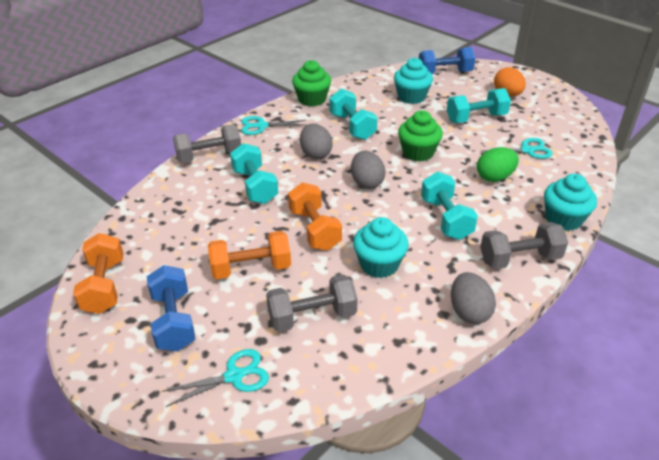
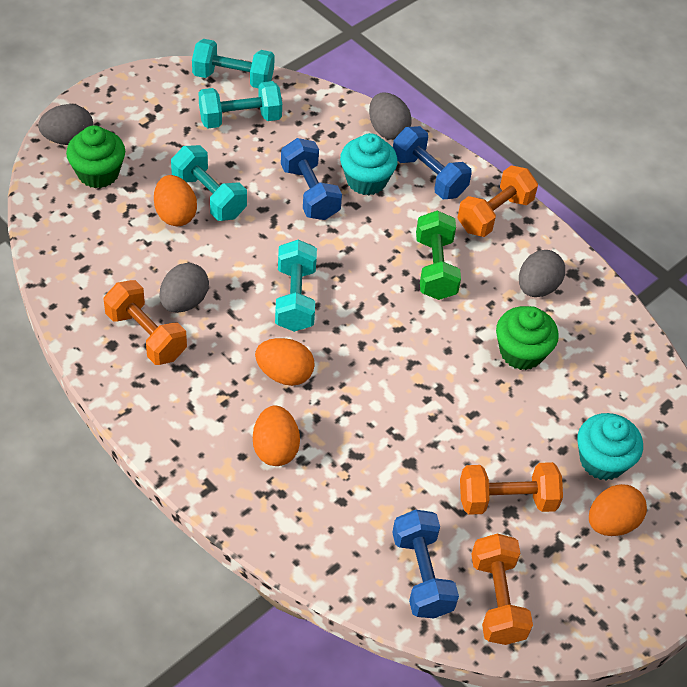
blue dumbbell: [147,265,195,351] [419,47,476,74] = 2 -> [281,138,342,220] [392,510,459,618] [393,126,472,199] = 3
green dumbbell: none = 0 -> [416,210,461,300] = 1
green egg: [477,147,519,182] = 1 -> none = 0
grey dumbbell: [173,124,241,163] [266,274,358,332] [480,222,568,269] = 3 -> none = 0
grey egg: [300,124,333,159] [351,151,385,189] [451,272,496,324] = 3 -> [38,104,93,145] [160,263,209,313] [369,92,412,140] [519,250,565,297] = 4
orange dumbbell: [73,233,124,314] [208,231,291,280] [288,182,342,251] = 3 -> [104,280,187,365] [458,165,538,237] [460,462,563,515] [471,534,533,645] = 4
orange egg: [494,67,526,97] = 1 -> [154,175,197,226] [253,405,300,466] [255,338,315,386] [589,484,647,536] = 4
turquoise cupcake: [353,217,409,278] [394,58,433,104] [544,174,597,231] = 3 -> [340,133,398,195] [577,413,643,480] = 2
turquoise scissors: [162,349,269,407] [241,116,306,135] [483,138,553,159] = 3 -> none = 0

